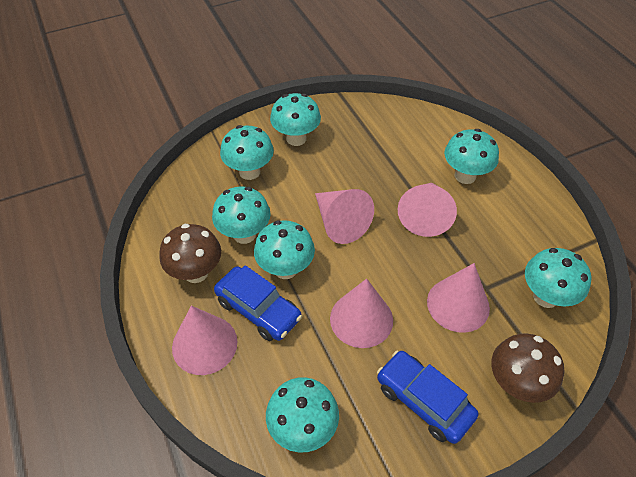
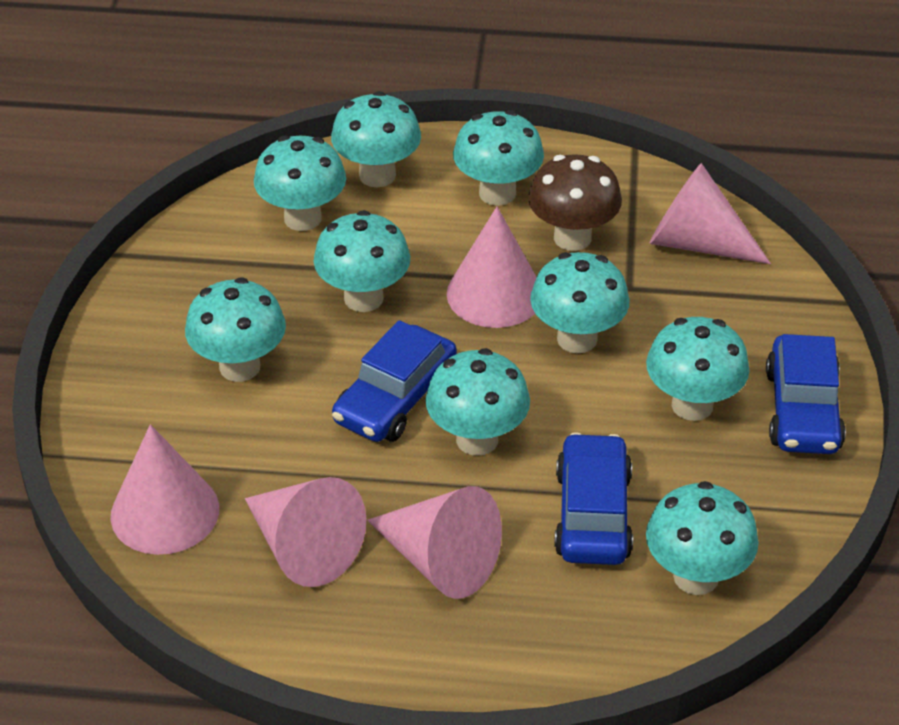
blue car: [214,265,302,341] [377,350,478,444] = 2 -> [332,320,457,442] [554,432,633,565] [766,334,846,454] = 3
brown mushroom: [159,224,221,283] [491,333,564,403] = 2 -> [528,154,622,251] = 1
turquoise mushroom: [212,187,271,244] [220,125,274,180] [254,220,315,279] [266,377,339,453] [270,93,321,146] [444,129,499,184] [525,248,592,308] = 7 -> [185,277,286,382] [254,136,346,231] [314,210,410,312] [331,91,421,187] [426,348,530,456] [453,110,544,206] [530,252,629,354] [646,317,749,421] [646,481,759,595] = 9

